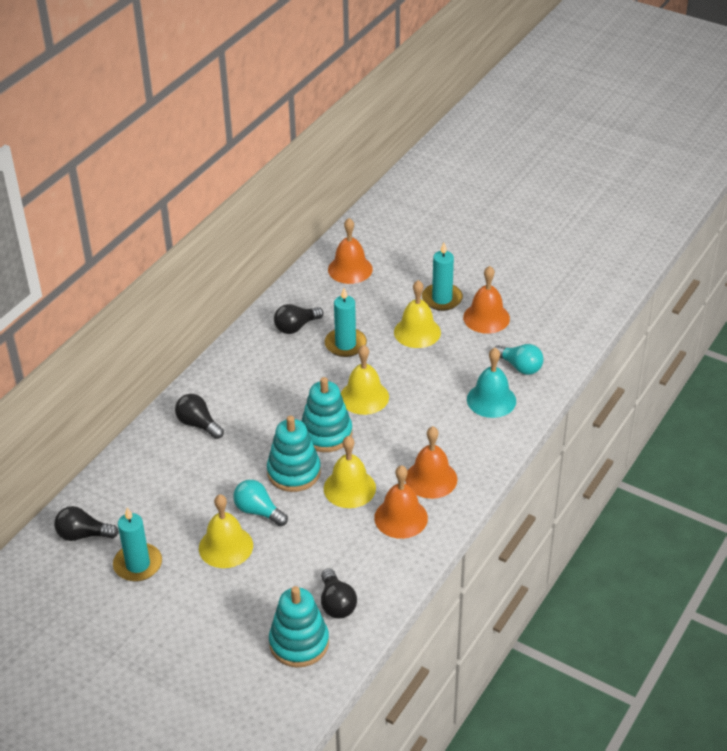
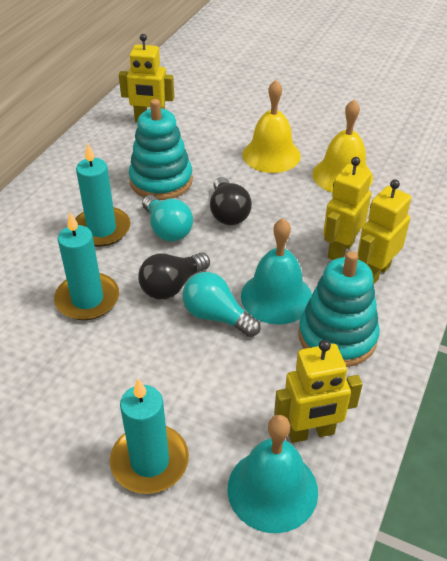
black light bulb: [54,506,119,541] [175,394,224,439] [274,304,323,334] [321,568,357,618] = 4 -> [138,253,210,300] [210,177,252,225] = 2
orange bell: [328,218,373,284] [374,465,428,539] [405,426,458,499] [463,266,510,334] = 4 -> none = 0
turquoise bell: [467,348,516,418] = 1 -> [227,415,318,533] [241,218,312,325] = 2
turquoise stacking toy: [267,415,321,492] [269,586,329,667] [301,377,352,452] = 3 -> [129,99,193,200] [298,251,380,367] = 2
yellow bell: [199,494,253,568] [324,436,376,508] [341,345,389,415] [394,280,441,348] = 4 -> [243,80,301,173] [312,100,373,193] = 2
yellow robot: none = 0 -> [119,34,174,122] [274,340,363,443] [323,157,372,260] [357,179,411,284] = 4

